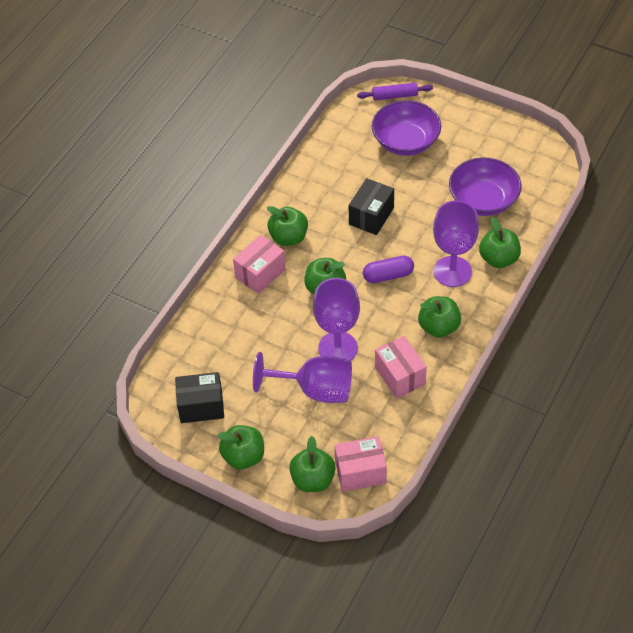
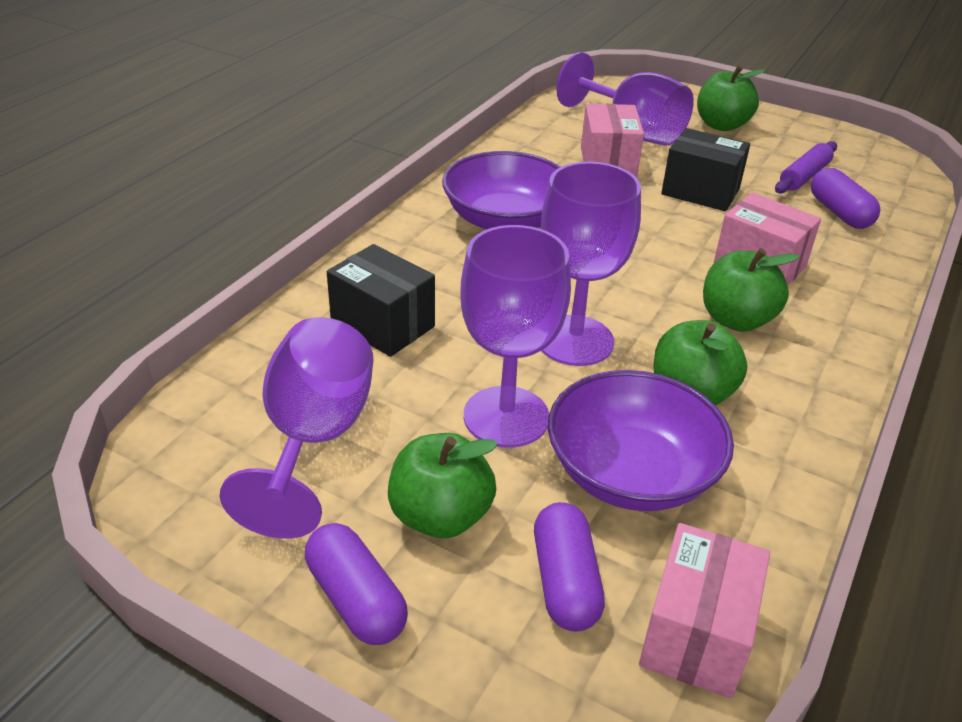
green apple: [217,425,264,469] [267,206,308,246] [289,436,336,492] [304,258,346,294] [418,296,461,338] [479,217,521,268] = 6 -> [388,433,498,538] [653,320,747,406] [697,66,766,131] [703,248,800,332] = 4
purple capsule: [363,256,414,283] = 1 -> [305,523,408,645] [534,502,605,631] [811,168,880,229] = 3
purple goblet: [253,352,352,403] [313,278,360,360] [433,200,479,287] = 3 -> [219,317,374,539] [460,225,571,448] [541,162,641,366] [556,52,694,146] = 4

